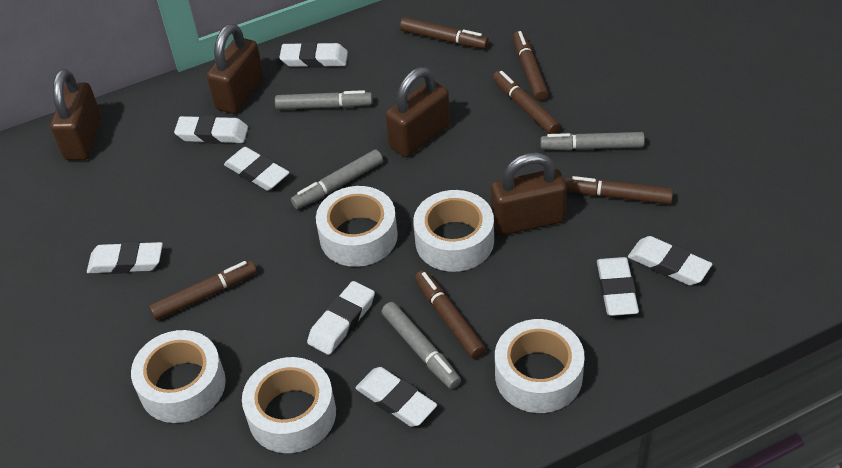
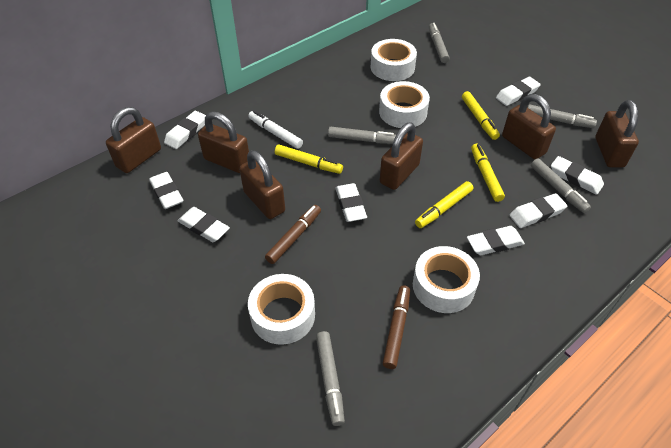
brown marker: [149,260,257,320] [400,17,489,49] [415,270,486,359] [493,71,561,134] [513,31,549,101] [565,176,673,205] = 6 -> [265,205,321,264] [383,285,410,369] = 2
brown padlock: [51,69,101,160] [207,24,264,114] [385,67,450,157] [491,152,567,235] = 4 -> [106,107,161,173] [198,111,249,173] [240,150,285,219] [380,123,423,190] [502,94,556,159] [595,100,639,167] = 6
grey marker: [275,90,373,110] [291,149,383,209] [381,302,461,389] [540,132,645,151] = 4 -> [316,331,345,426] [328,127,396,144] [429,23,450,63] [527,104,597,128] [531,158,591,213] = 5
white marker: none = 0 -> [248,111,303,149] = 1
white tape: [131,330,226,423] [242,357,336,453] [316,186,398,267] [413,190,494,272] [495,319,585,413] = 5 -> [248,274,315,345] [371,39,417,81] [379,81,430,128] [413,246,480,313] = 4
yellow marker: none = 0 -> [275,145,343,174] [415,181,474,228] [462,91,500,140] [471,144,505,202] = 4

